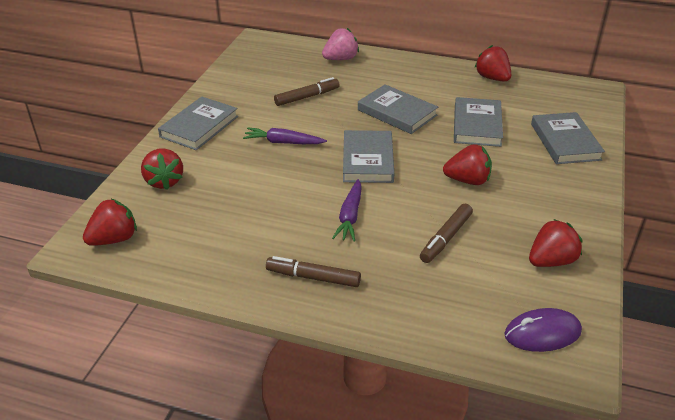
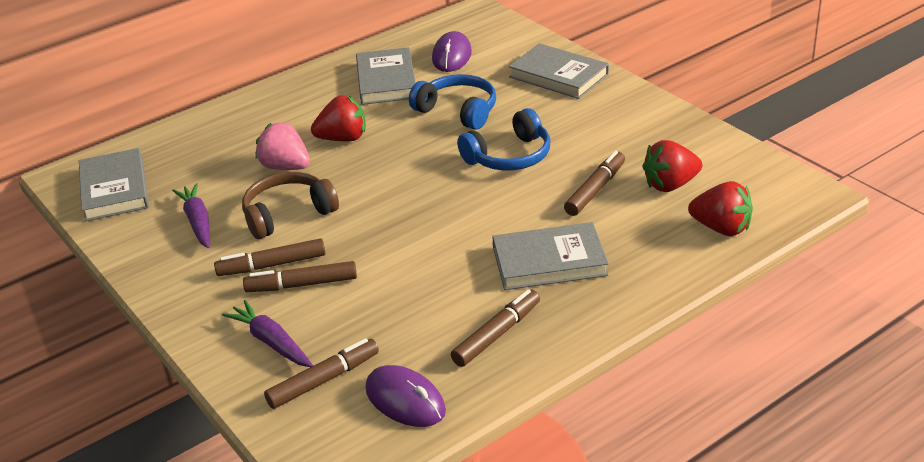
blue headphones: none = 0 -> [409,74,496,130] [457,108,550,170] = 2
brown headphones: none = 0 -> [242,172,339,239] = 1
brown marker: [266,256,361,287] [274,77,340,106] [420,204,473,263] = 3 -> [214,238,325,276] [243,261,357,292] [264,338,379,409] [451,289,540,367] [564,151,625,216] = 5
grey book: [158,97,238,150] [343,130,394,183] [358,84,438,134] [454,97,503,147] [531,112,605,164] = 5 -> [79,148,149,221] [356,47,416,105] [492,222,609,290] [509,43,609,99] = 4
purple mouse: [504,308,582,352] = 1 -> [365,365,446,427] [432,31,472,72] = 2
red strawberry: [83,199,137,246] [141,148,183,190] [443,144,492,185] [474,45,511,82] [529,219,583,267] = 5 -> [311,95,366,141] [642,140,702,192] [688,181,753,236] = 3

